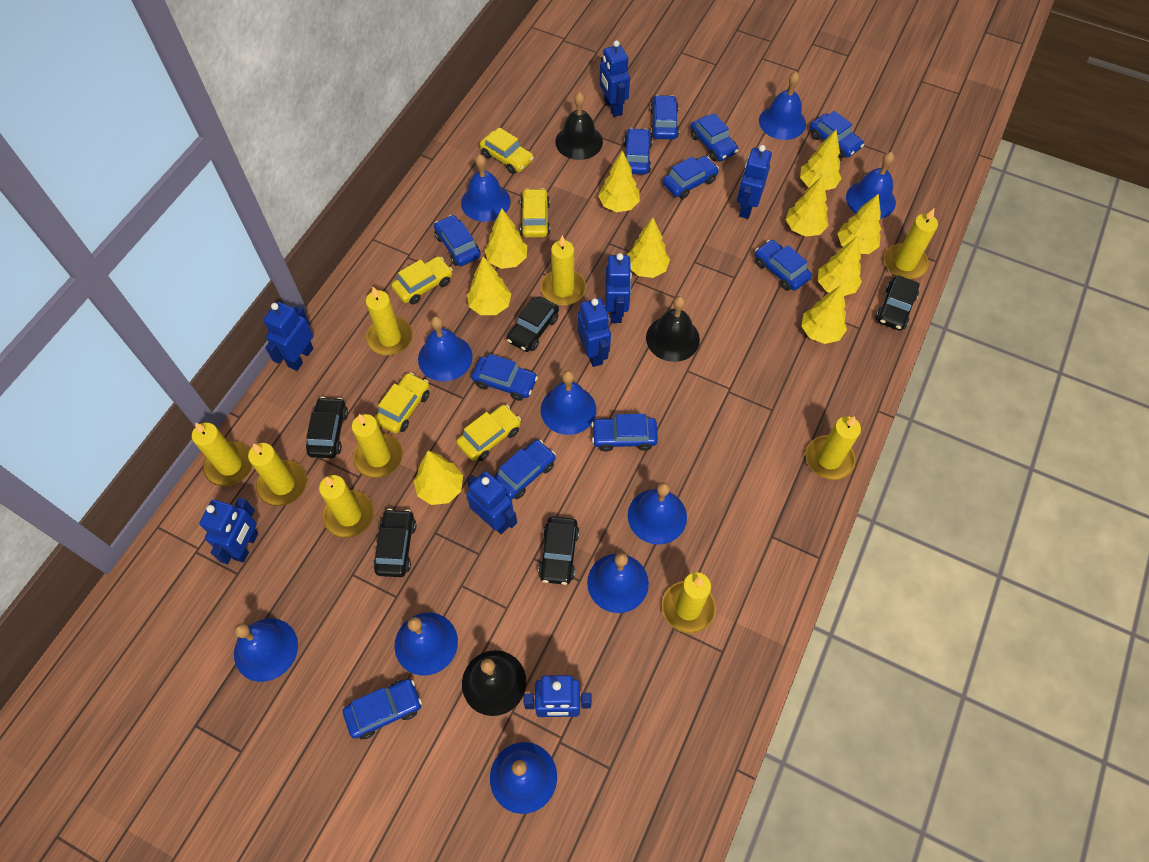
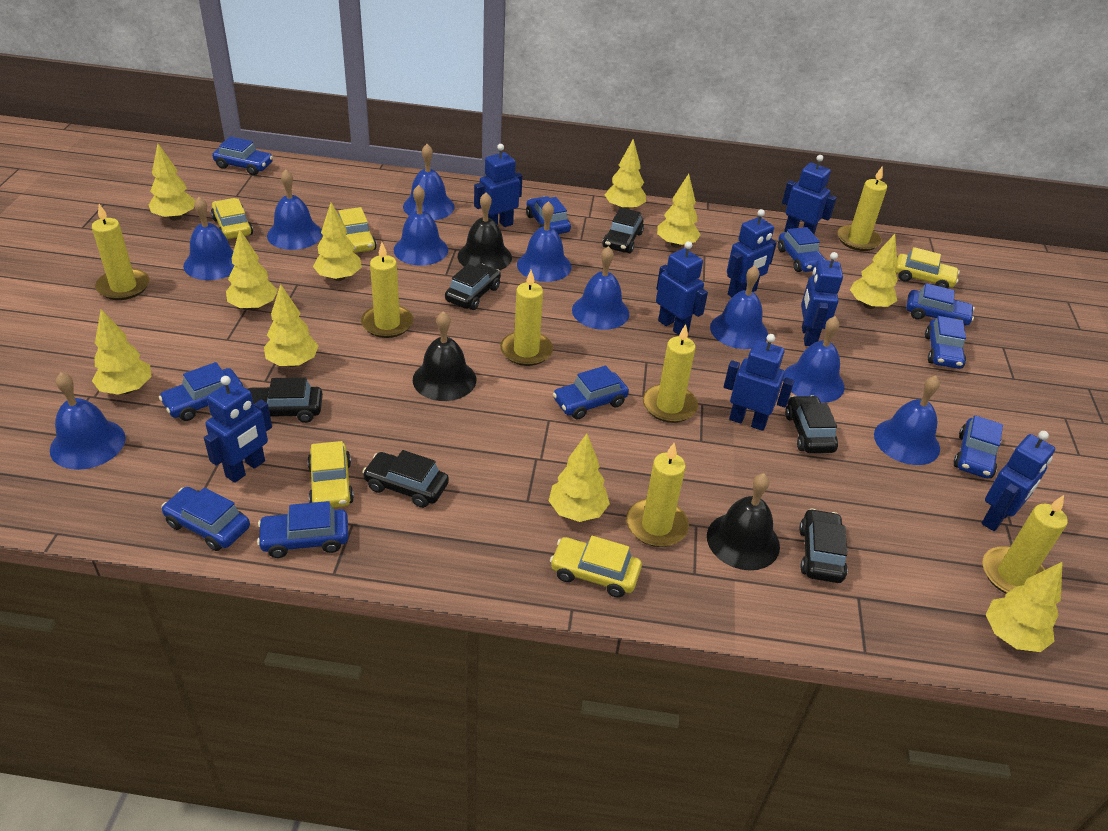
black car: [306,397,348,458] [373,509,417,577] [507,297,559,352] [538,516,580,585] [876,275,920,330] = 5 -> [248,377,323,423] [362,450,449,508] [445,263,501,310] [602,207,644,253] [785,395,838,453] [799,509,848,583] = 6
blue car: [343,679,422,739] [434,215,481,266] [472,354,538,401] [494,440,556,500] [591,414,658,452] [624,128,652,175] [650,95,679,139] [663,156,719,199] [690,113,739,161] [755,240,812,291] [810,111,864,158] = 11 -> [159,362,243,421] [161,487,250,551] [212,136,273,175] [257,501,348,558] [526,196,571,234] [553,366,629,420] [778,227,826,272] [906,283,975,326] [925,316,966,369] [954,415,1003,479] = 10
yellow candle: [192,423,253,486] [248,443,307,506] [319,475,374,538] [352,414,403,478] [366,287,413,355] [541,235,586,306] [662,572,716,633] [806,416,861,480] [884,209,938,279] = 9 -> [92,204,149,300] [361,242,413,338] [500,270,553,366] [626,443,689,547] [643,324,698,423] [837,166,887,251] [982,495,1068,594] = 7

